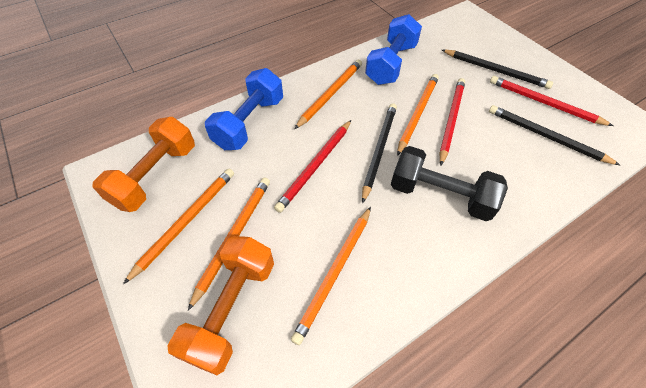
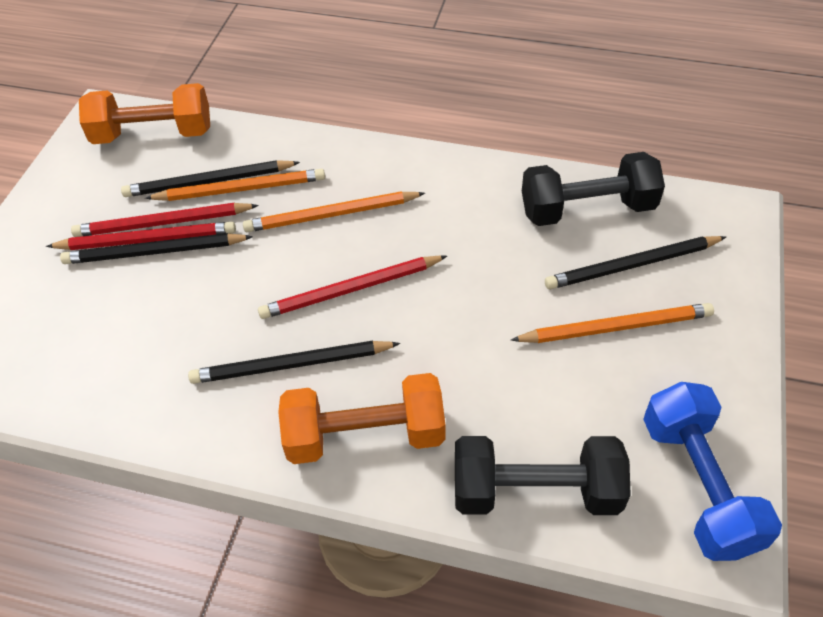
black dumbbell: [391,146,508,221] = 1 -> [455,436,631,515] [522,152,665,226] = 2
black pencil: [362,103,397,204] [442,50,553,89] [489,105,620,165] = 3 -> [60,233,253,264] [121,160,300,197] [188,341,400,384] [545,236,726,290] = 4
blue dumbbell: [205,68,283,150] [365,14,422,85] = 2 -> [643,382,782,561] = 1
orange pencil: [123,169,234,284] [188,177,270,311] [291,207,371,345] [295,59,362,129] [397,74,439,156] = 5 -> [145,169,325,201] [243,192,425,232] [511,303,714,343] = 3

